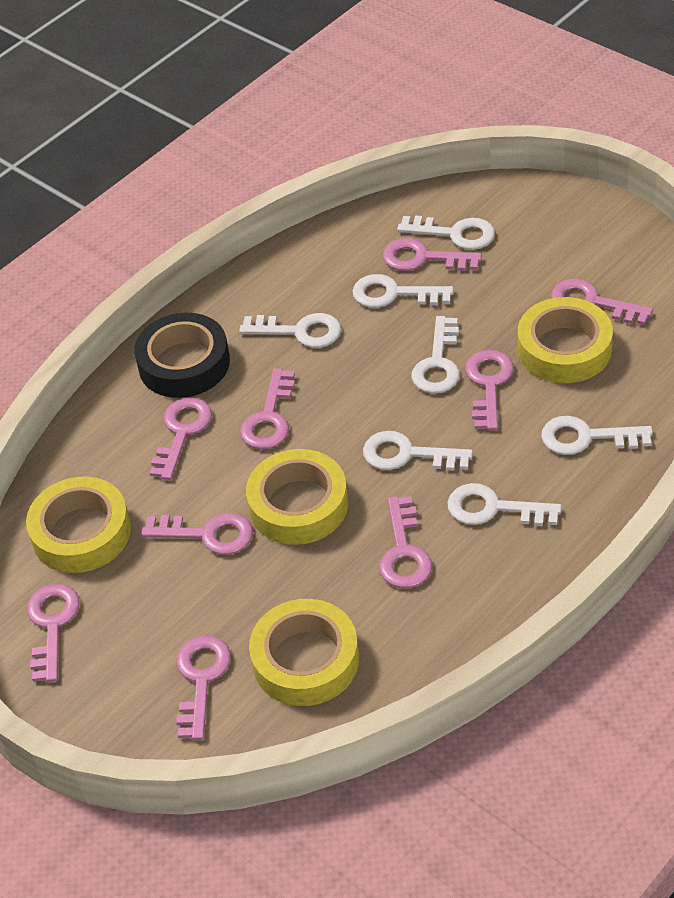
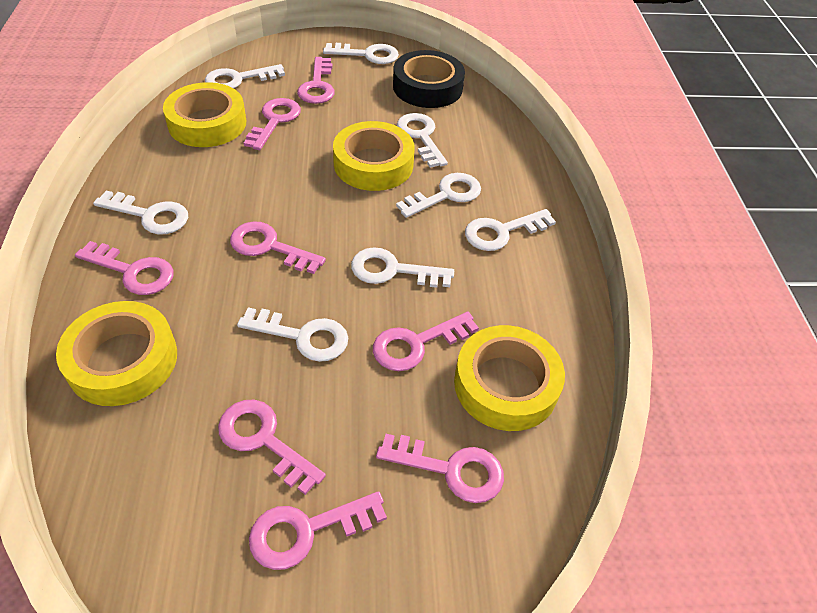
pink key: [27,584,79,682] [141,513,253,555] [150,397,212,480] [176,636,231,740] [240,368,295,449] [379,496,432,588] [383,238,482,271] [465,350,514,430] [551,279,653,325] = 9 -> [75,241,174,295] [218,400,326,495] [230,221,326,274] [244,98,301,150] [249,491,387,570] [297,57,335,104] [373,312,479,371] [376,434,504,503] = 8
white key: [239,313,341,348] [353,274,454,308] [363,431,473,471] [397,215,495,250] [411,316,460,394] [447,483,562,526] [541,416,653,455] = 7 -> [93,191,188,234] [205,64,285,88] [237,307,348,362] [323,43,399,64] [351,247,454,288] [396,173,481,218] [397,113,448,168] [465,209,556,251] = 8

